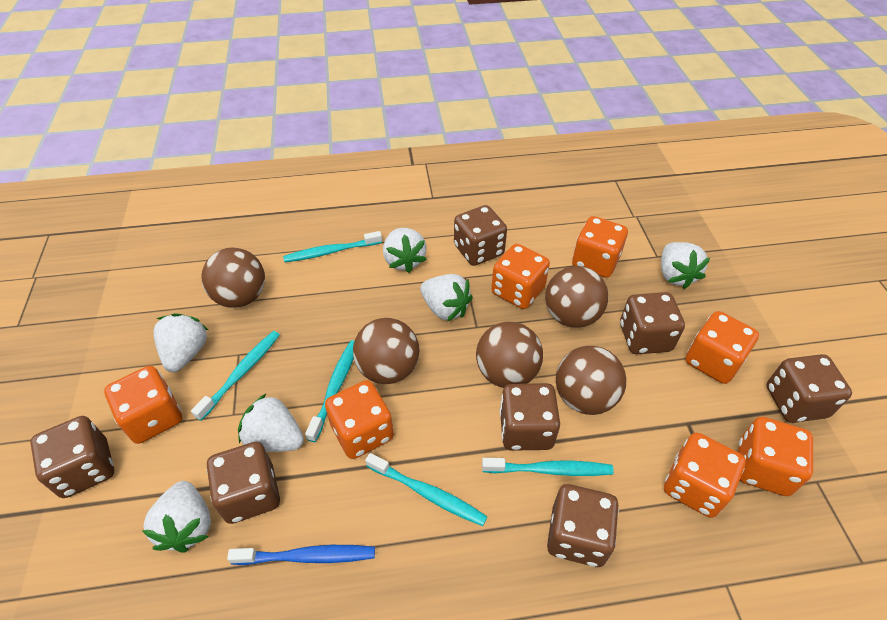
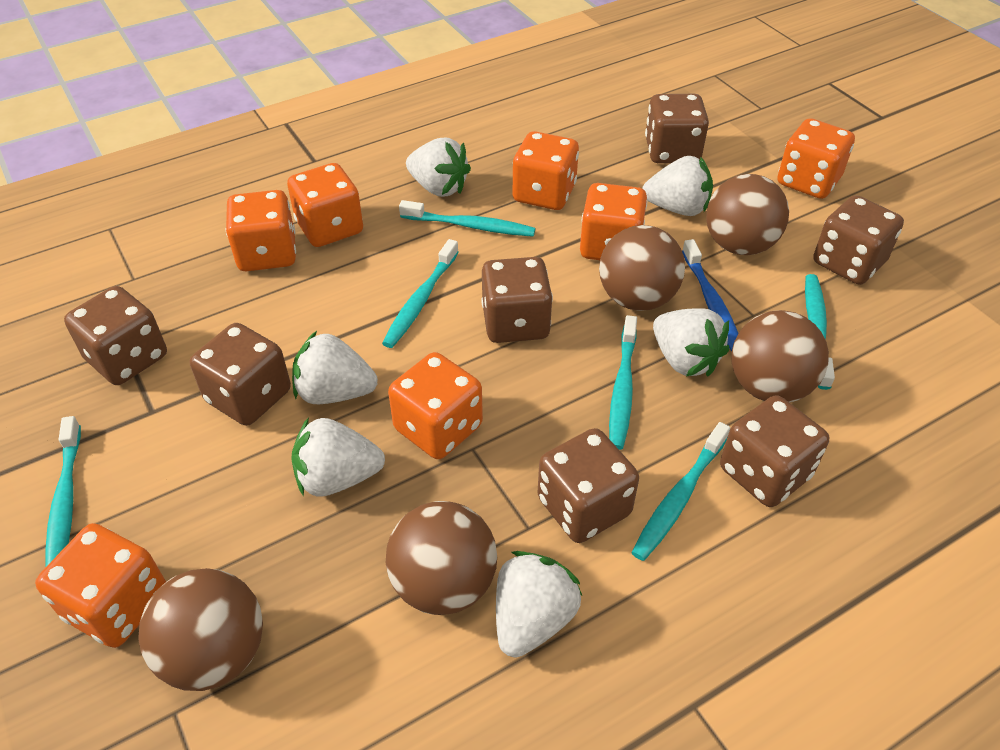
turquoise toothbrush: [191,331,280,421] [283,231,382,262] [305,340,354,442] [365,453,488,526] [482,458,614,476] = 5 -> [45,416,81,568] [382,239,459,348] [399,200,535,237] [609,315,637,450] [631,422,730,561] [805,274,835,390] = 6

